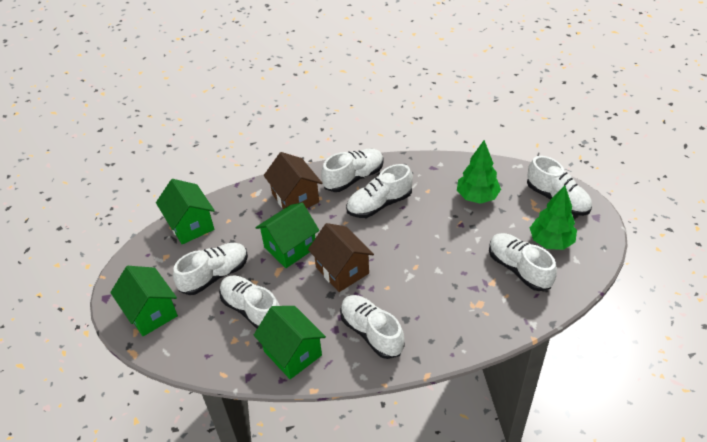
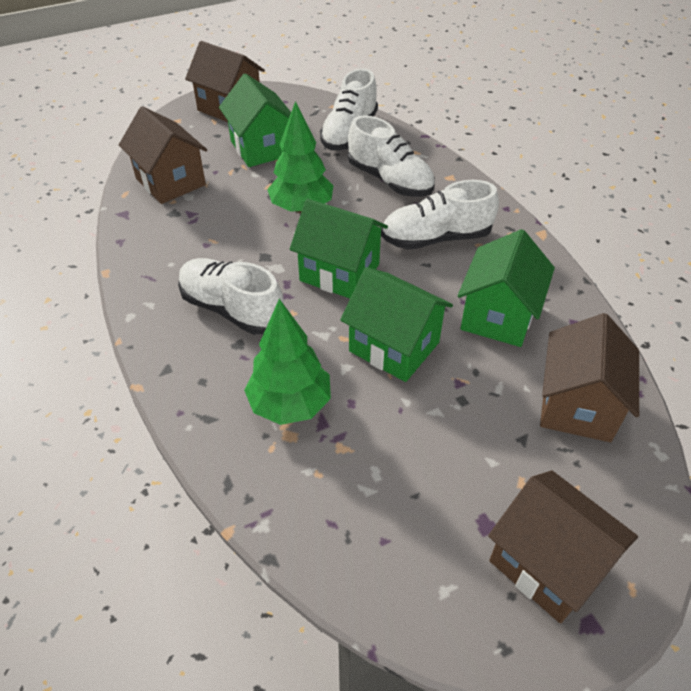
brown house: [264,152,322,209] [308,223,374,292] = 2 -> [119,106,207,204] [185,41,265,122] [488,470,638,623] [540,313,639,442] = 4
white shoe: [173,243,248,295] [219,275,280,328] [321,148,384,192] [340,295,405,359] [346,164,413,218] [489,233,557,291] [527,156,592,216] = 7 -> [178,258,284,335] [320,68,378,151] [348,115,435,197] [381,180,499,249] = 4

